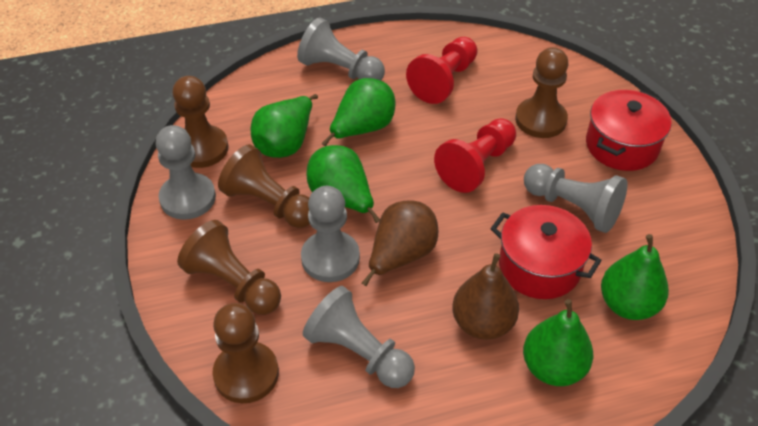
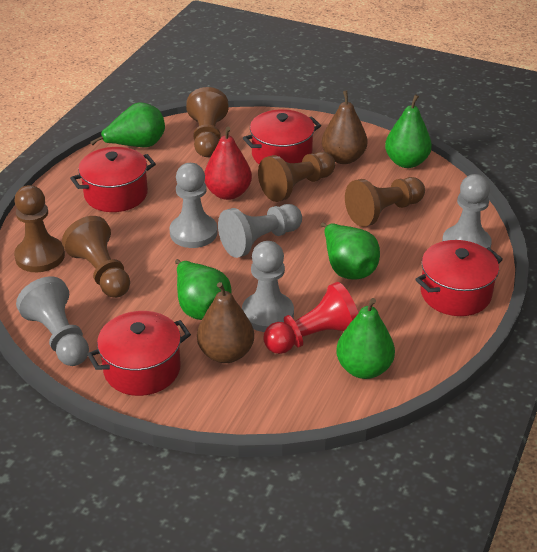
red pawn: [406,37,478,104] [434,118,516,193] = 2 -> [263,282,358,354] = 1
red pear: none = 0 -> [204,127,252,200] = 1
red pot: [490,205,602,299] [586,90,672,171] = 2 -> [70,147,156,212] [87,311,191,396] [243,109,321,164] [415,240,503,316] = 4

